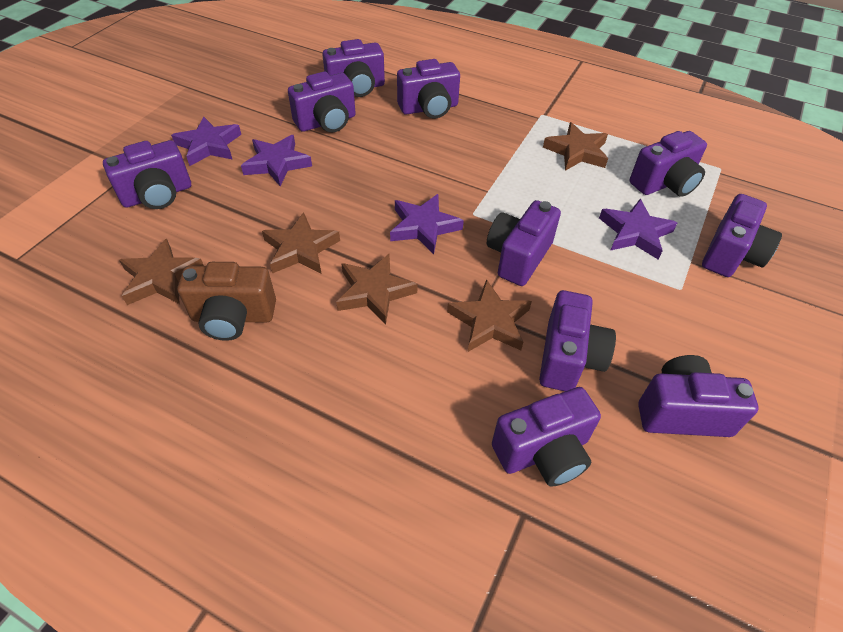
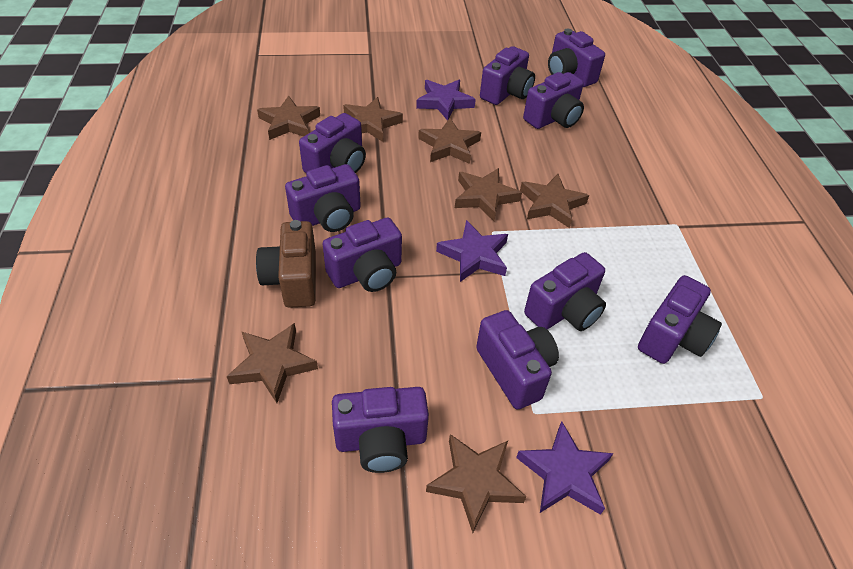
brown star: [119,238,204,305] [262,212,340,274] [336,254,418,325] [447,279,532,352] [543,122,608,171] = 5 -> [227,323,318,403] [257,95,320,140] [343,97,403,142] [418,118,481,164] [426,434,526,533] [455,168,522,221] [520,174,589,228] = 7
purple star: [171,117,241,166] [241,135,312,186] [390,194,464,254] [599,199,677,259] = 4 -> [416,80,476,121] [436,220,508,282] [516,421,613,515] = 3

